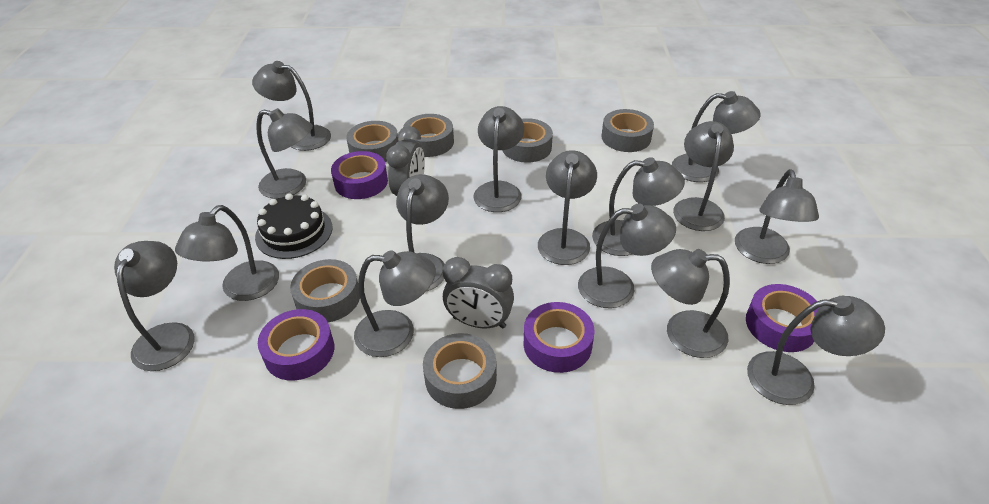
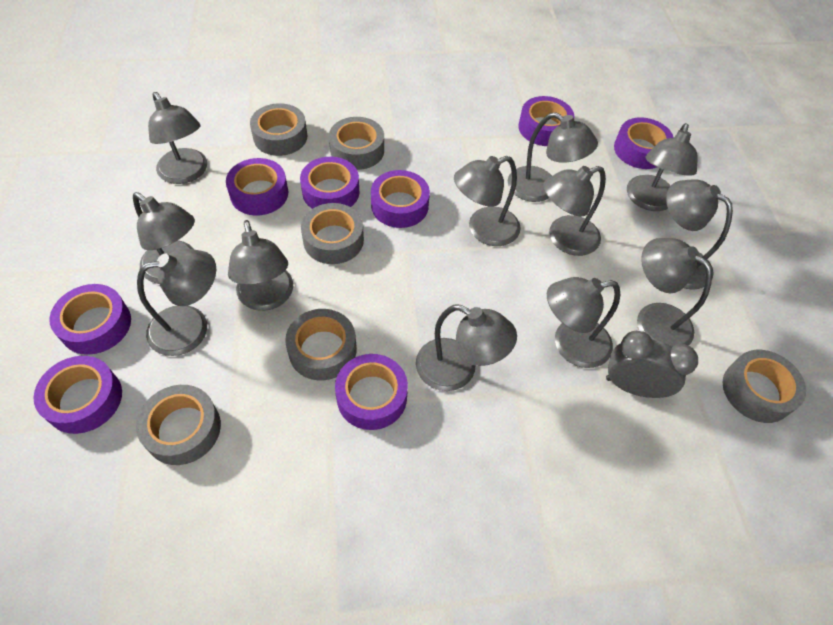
black cake: [255,193,333,259] = 1 -> none = 0
grey clock: [386,126,425,196] [443,257,514,329] = 2 -> [606,331,698,398] = 1
grey lamp: [114,241,195,371] [175,205,279,301] [252,61,331,151] [256,108,313,199] [354,250,436,357] [396,174,449,291] [473,106,524,212] [538,150,597,265] [578,204,676,308] [592,157,685,256] [651,249,730,358] [672,91,761,182] [673,121,734,231] [735,169,819,264] [747,296,885,405] = 15 -> [133,192,195,284] [137,249,216,356] [148,92,207,184] [228,220,293,311] [416,304,517,391] [454,156,521,246] [508,112,598,202] [543,166,606,256] [547,277,620,368] [627,123,698,211] [637,238,712,347] [666,179,733,290] = 12
purple tape: [258,309,334,380] [331,151,388,199] [523,302,595,373] [746,284,820,352] = 4 -> [33,356,122,434] [49,284,131,355] [226,158,288,216] [300,157,359,209] [335,354,408,430] [371,170,430,228] [518,96,574,146] [614,117,674,169] = 8

